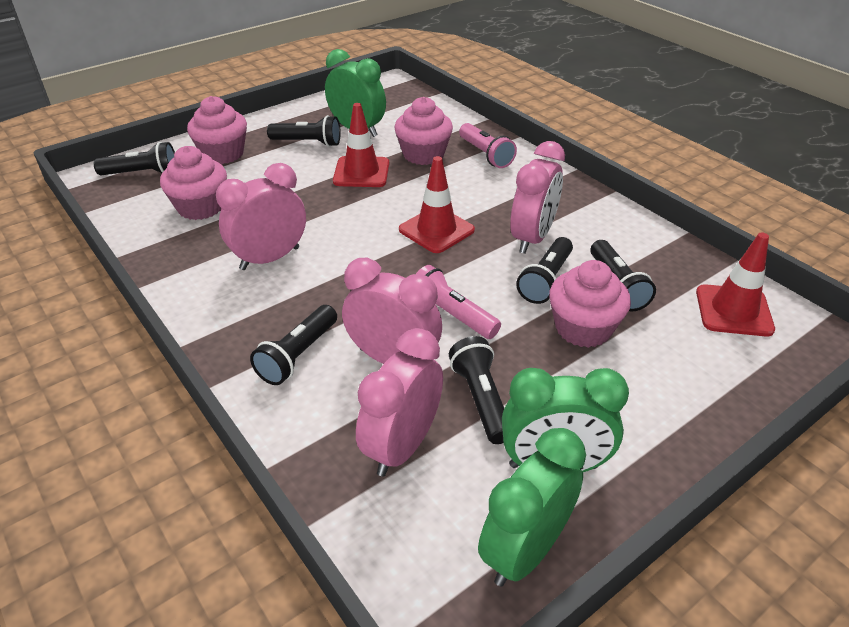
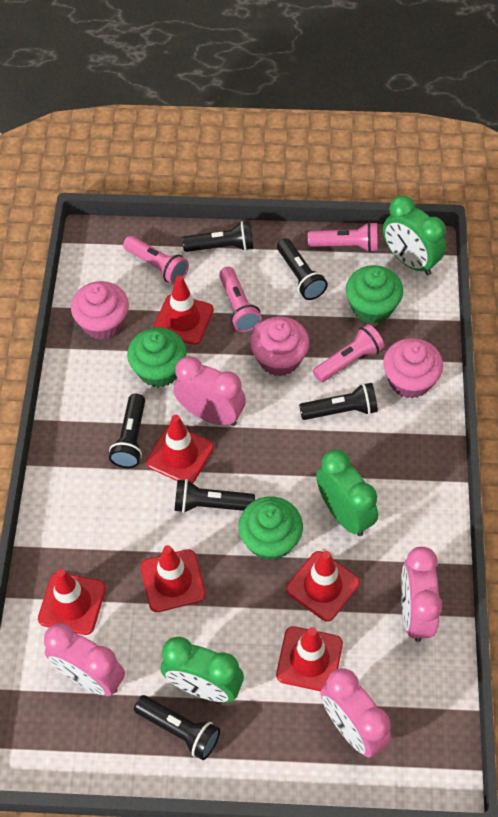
green cupcake: none = 0 -> [127,328,187,388] [239,497,303,561] [346,265,403,324] = 3
pink cupcake: [160,146,227,220] [187,96,247,164] [395,97,453,165] [549,260,631,348] = 4 -> [71,281,129,340] [250,317,309,376] [383,338,443,399] = 3
pink flashlight: [416,265,501,339] [459,123,517,168] = 2 -> [123,236,189,285] [219,267,262,332] [308,222,378,252] [313,324,384,382] = 4
red traffic cone: [333,103,389,187] [399,156,475,253] [696,233,775,336] = 3 -> [38,569,106,635] [141,545,206,612] [146,415,214,483] [153,275,214,345] [276,626,343,691] [286,551,360,622] = 6

